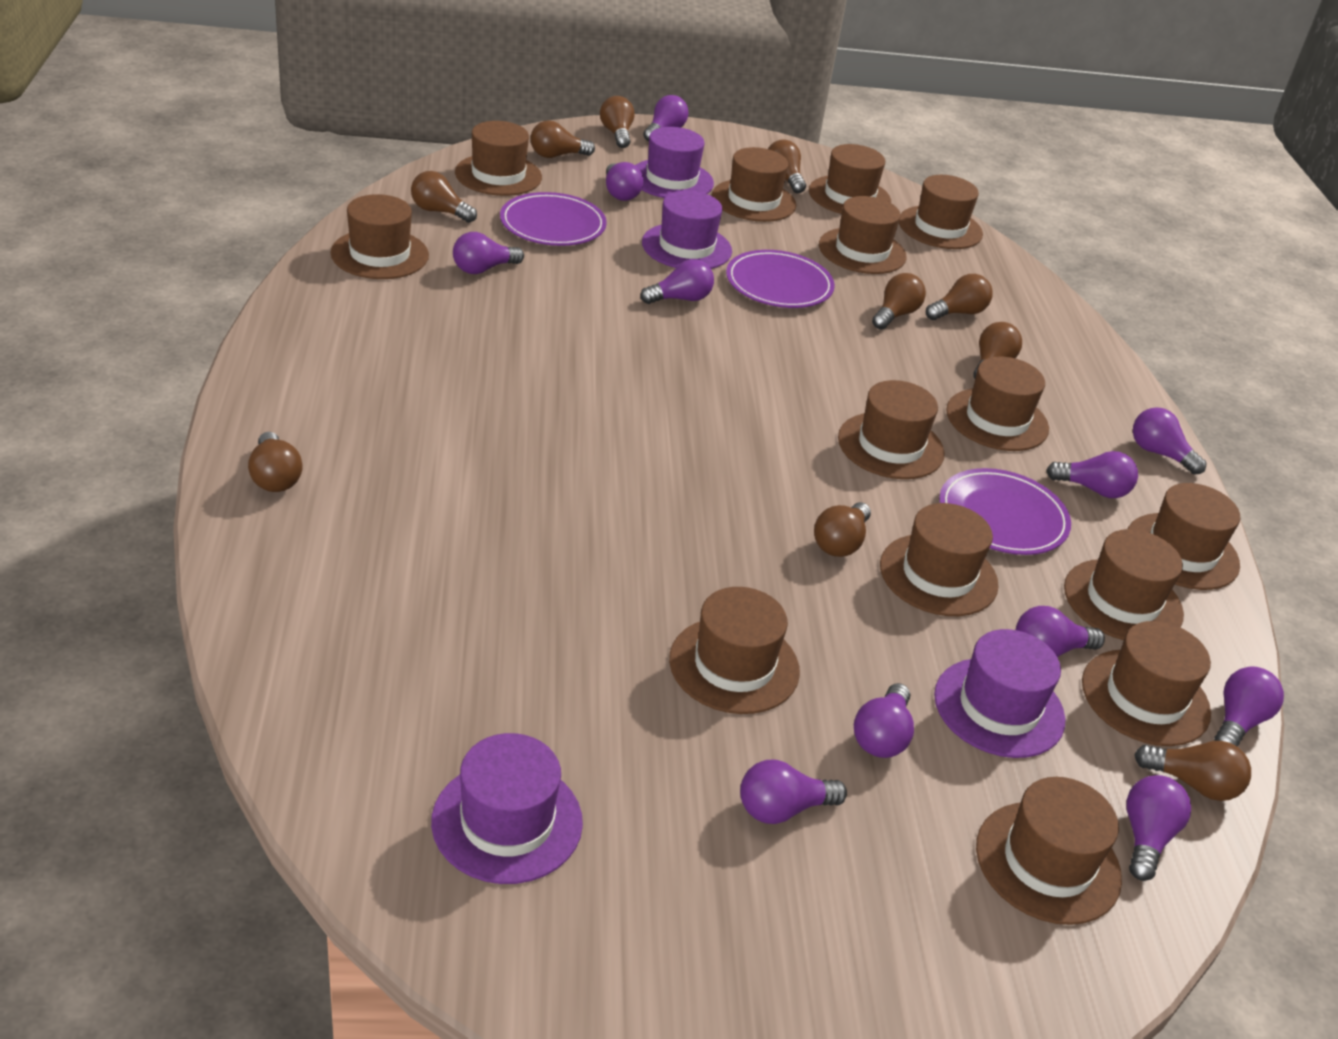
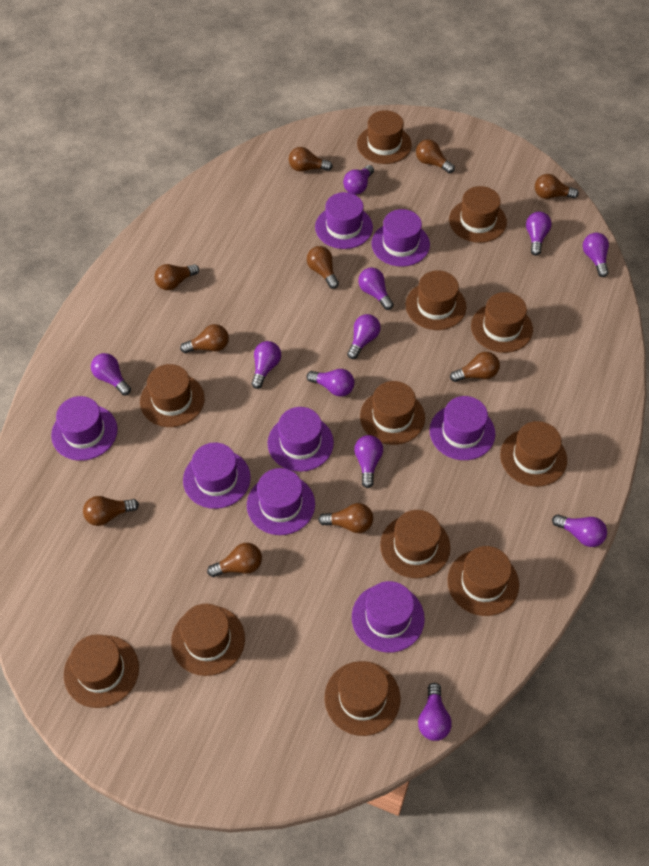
brown hat: [331,194,429,279] [455,121,542,196] [669,587,800,714] [712,147,796,222] [809,144,891,214] [819,196,907,274] [838,380,945,479] [880,503,999,616] [899,175,983,249] [946,357,1049,451] [976,777,1122,925] [1064,529,1184,640] [1082,621,1211,746] [1128,483,1241,590] = 14 -> [64,634,139,708] [140,364,205,427] [171,604,245,676] [325,661,400,736] [357,110,412,164] [360,381,425,445] [380,510,450,578] [405,270,467,330] [447,546,519,616] [449,186,507,243] [471,292,533,353] [500,421,567,487] = 12
purple hat: [431,733,583,884] [635,127,714,198] [642,190,732,269] [934,629,1065,758] = 4 -> [51,396,118,461] [183,442,251,509] [247,468,315,535] [267,407,334,472] [315,192,373,249] [352,581,425,653] [371,209,430,267] [429,396,495,460] = 8
purple plate: [500,192,607,246] [726,250,835,308] [939,468,1071,555] = 3 -> none = 0

